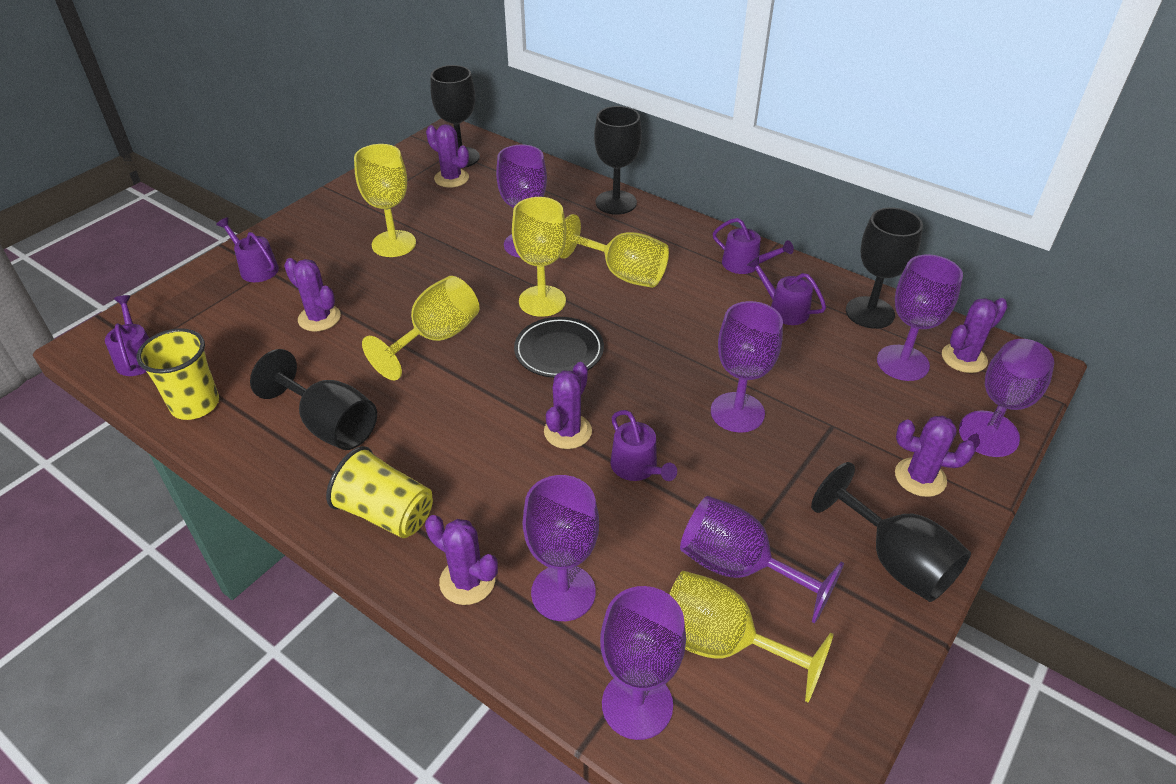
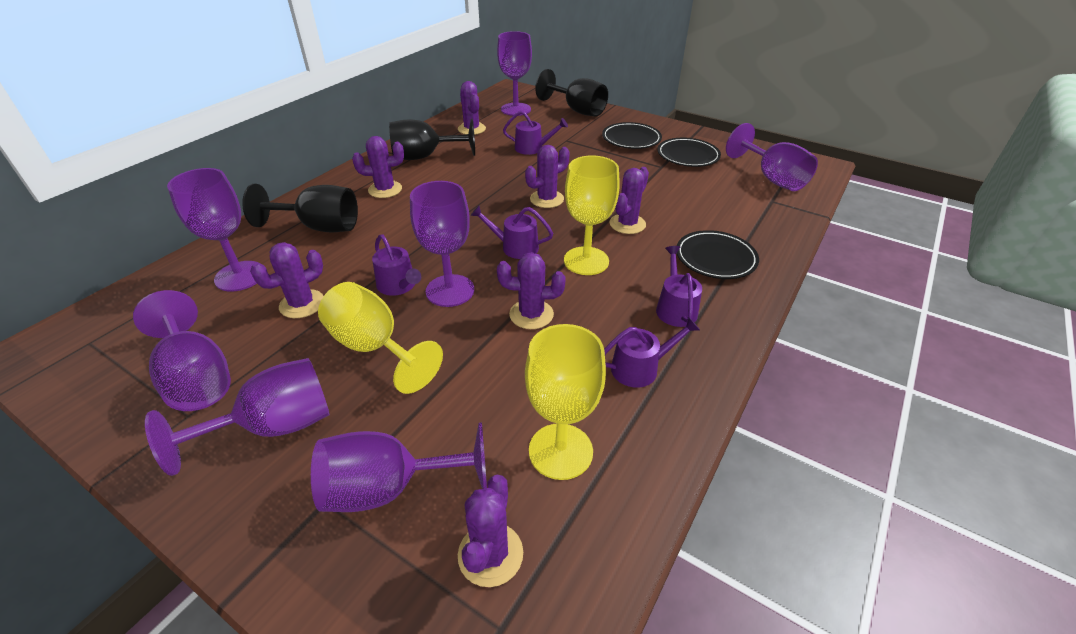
black goblet: [250,349,377,450] [430,65,480,168] [594,106,642,215] [811,462,971,602] [846,207,923,329] = 5 -> [242,184,358,232] [389,119,475,160] [535,69,608,117] = 3
black plate: [514,317,604,378] = 1 -> [602,122,662,149] [657,138,721,167] [677,230,759,279] = 3
purple cactus: [284,258,341,331] [425,515,498,605] [426,124,469,187] [544,362,592,449] [895,416,975,497] [942,298,1008,373] = 6 -> [250,242,324,318] [352,136,404,198] [458,81,486,135] [458,475,523,587] [497,252,566,329] [525,145,570,208] [609,167,649,234] = 7
yellow cup: [136,328,219,420] [326,446,433,538] = 2 -> none = 0
yellow goblet: [354,144,416,257] [362,276,480,381] [512,197,566,317] [560,214,669,288] [669,571,834,702] = 5 -> [318,282,443,394] [525,324,606,480] [564,155,620,275] = 3

